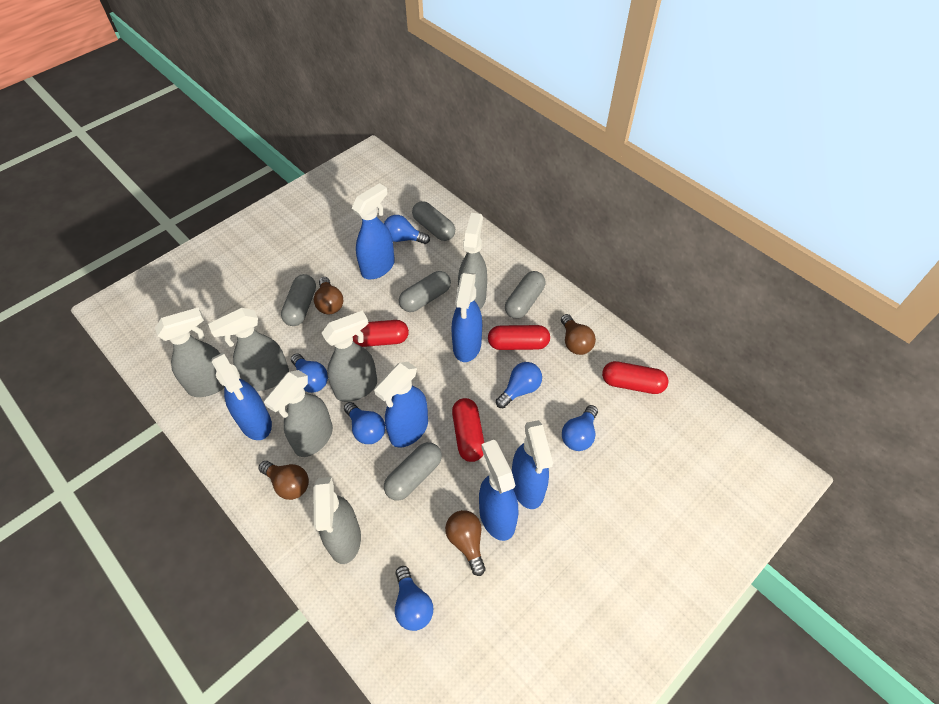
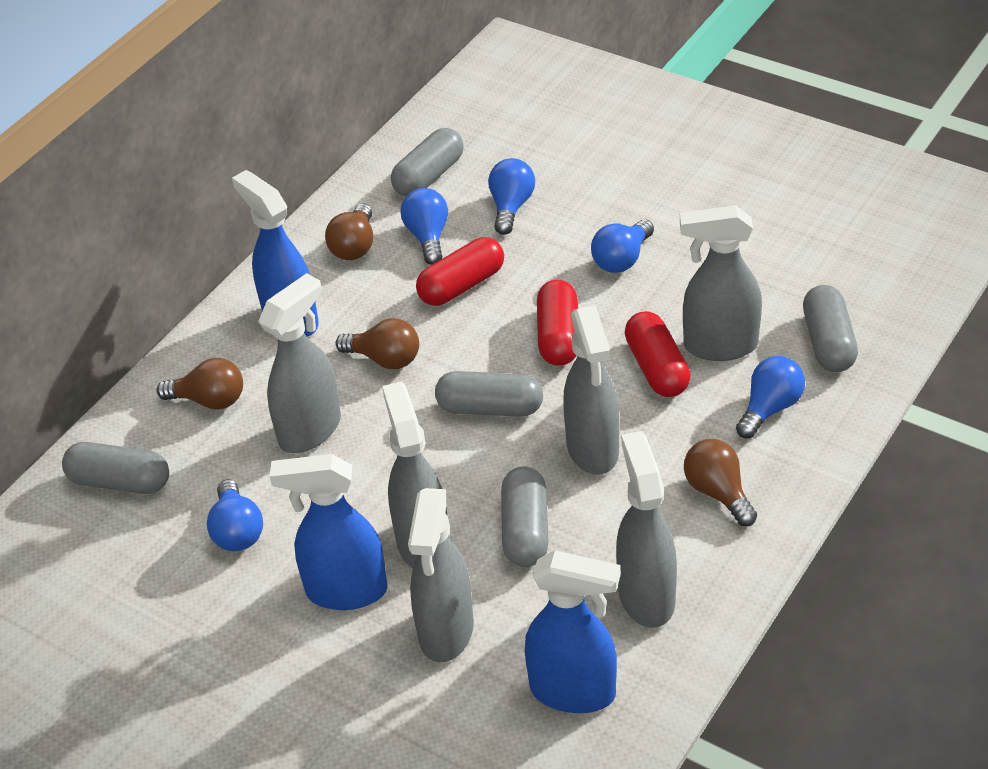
blue light bulb: [291,353,328,393] [344,402,385,444] [384,215,430,244] [395,566,433,631] [496,362,542,409] [562,405,598,451] = 6 -> [207,479,263,551] [401,188,448,265] [488,158,535,235] [591,219,654,273] [736,356,805,438] = 5
blue spray bottle: [211,352,272,440] [352,183,395,279] [374,362,428,448] [451,272,482,362] [479,440,518,541] [512,420,553,509] = 6 -> [232,170,319,337] [269,454,388,610] [525,550,621,713] = 3
red capsule: [353,320,409,347] [452,398,484,462] [488,325,550,350] [602,361,668,394] = 4 -> [416,237,504,306] [537,280,578,366] [625,311,691,397] = 3

